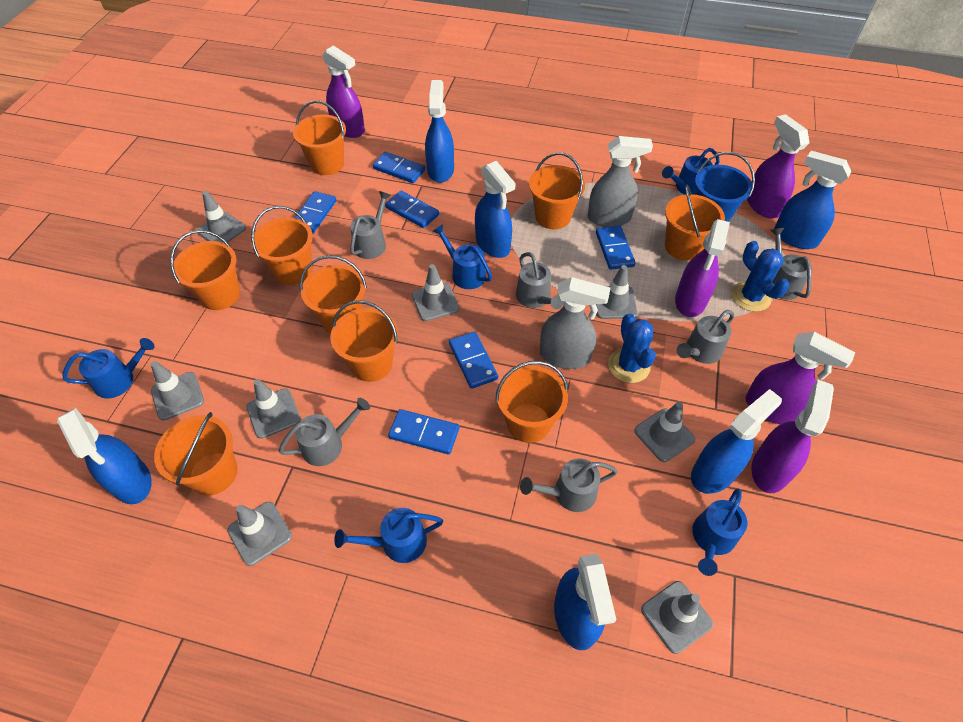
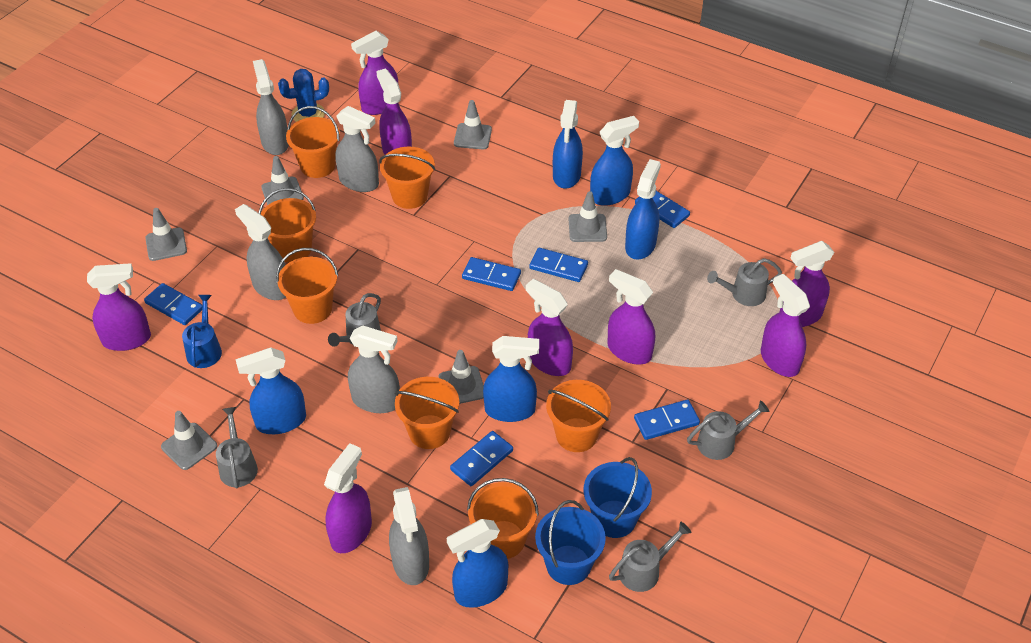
blue bucket: [695,152,755,222] = 1 -> [535,500,606,585] [584,457,652,538] = 2
blue cactus: [608,313,656,383] [732,241,789,312] = 2 -> [278,69,329,122] = 1
blue watering can: [63,338,155,398] [334,508,443,563] [433,224,492,289] [662,148,720,195] [692,489,747,576] = 5 -> [182,295,222,368] = 1
grey spray bottle: [540,277,610,369] [588,136,653,227] = 2 -> [235,204,286,300] [253,59,289,155] [336,106,379,192] [348,325,400,413] [389,487,429,585] = 5
grey traffic cone: [151,361,204,421] [197,191,246,243] [227,502,292,566] [246,379,301,439] [412,264,459,321] [596,265,637,319] [634,402,695,462] [641,581,713,654] = 8 -> [145,208,187,261] [161,411,217,470] [261,156,304,205] [438,350,484,404] [454,100,492,149] [569,191,607,242] = 6
grey watering can: [279,398,370,466] [350,191,391,259] [516,252,563,309] [520,458,618,512] [677,310,734,364] [771,228,812,300] = 6 -> [216,407,258,489] [328,293,381,347] [609,522,691,592] [687,400,770,460] [707,258,782,306] = 5
orange bucket: [154,412,237,495] [170,230,240,310] [251,206,313,285] [293,101,346,175] [300,255,367,334] [330,300,398,382] [495,361,568,443] [529,153,585,229] [665,185,725,261] = 9 -> [258,188,316,263] [276,248,338,324] [286,106,340,178] [379,147,435,209] [395,377,459,449] [467,478,539,559] [546,380,611,452] = 7
purple spray bottle: [322,46,365,138] [675,219,730,317] [745,332,855,424] [747,114,809,218] [752,380,834,493] = 5 -> [87,263,151,351] [324,443,372,553] [351,31,399,115] [376,68,412,155] [526,279,573,376] [607,269,655,364] [761,274,810,377] [780,241,834,327] = 8

